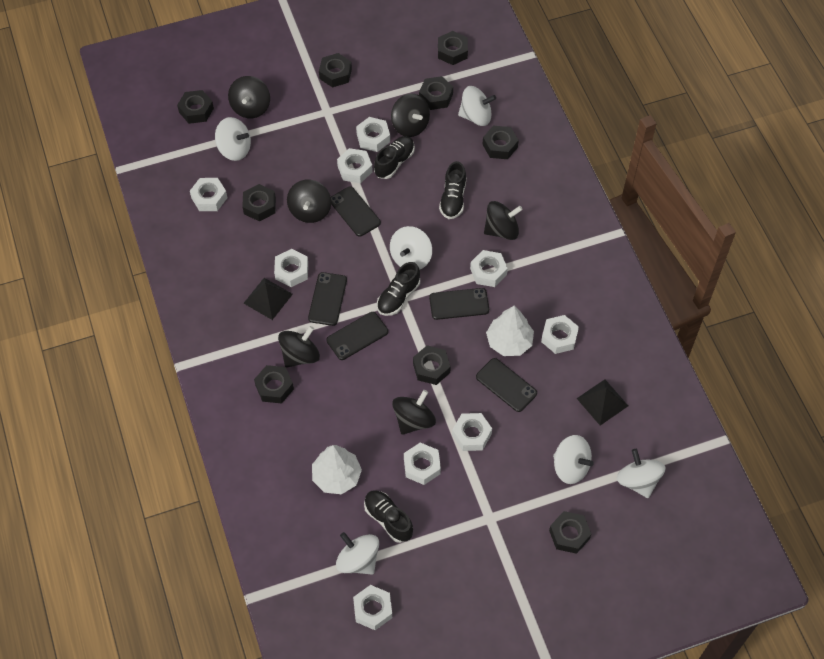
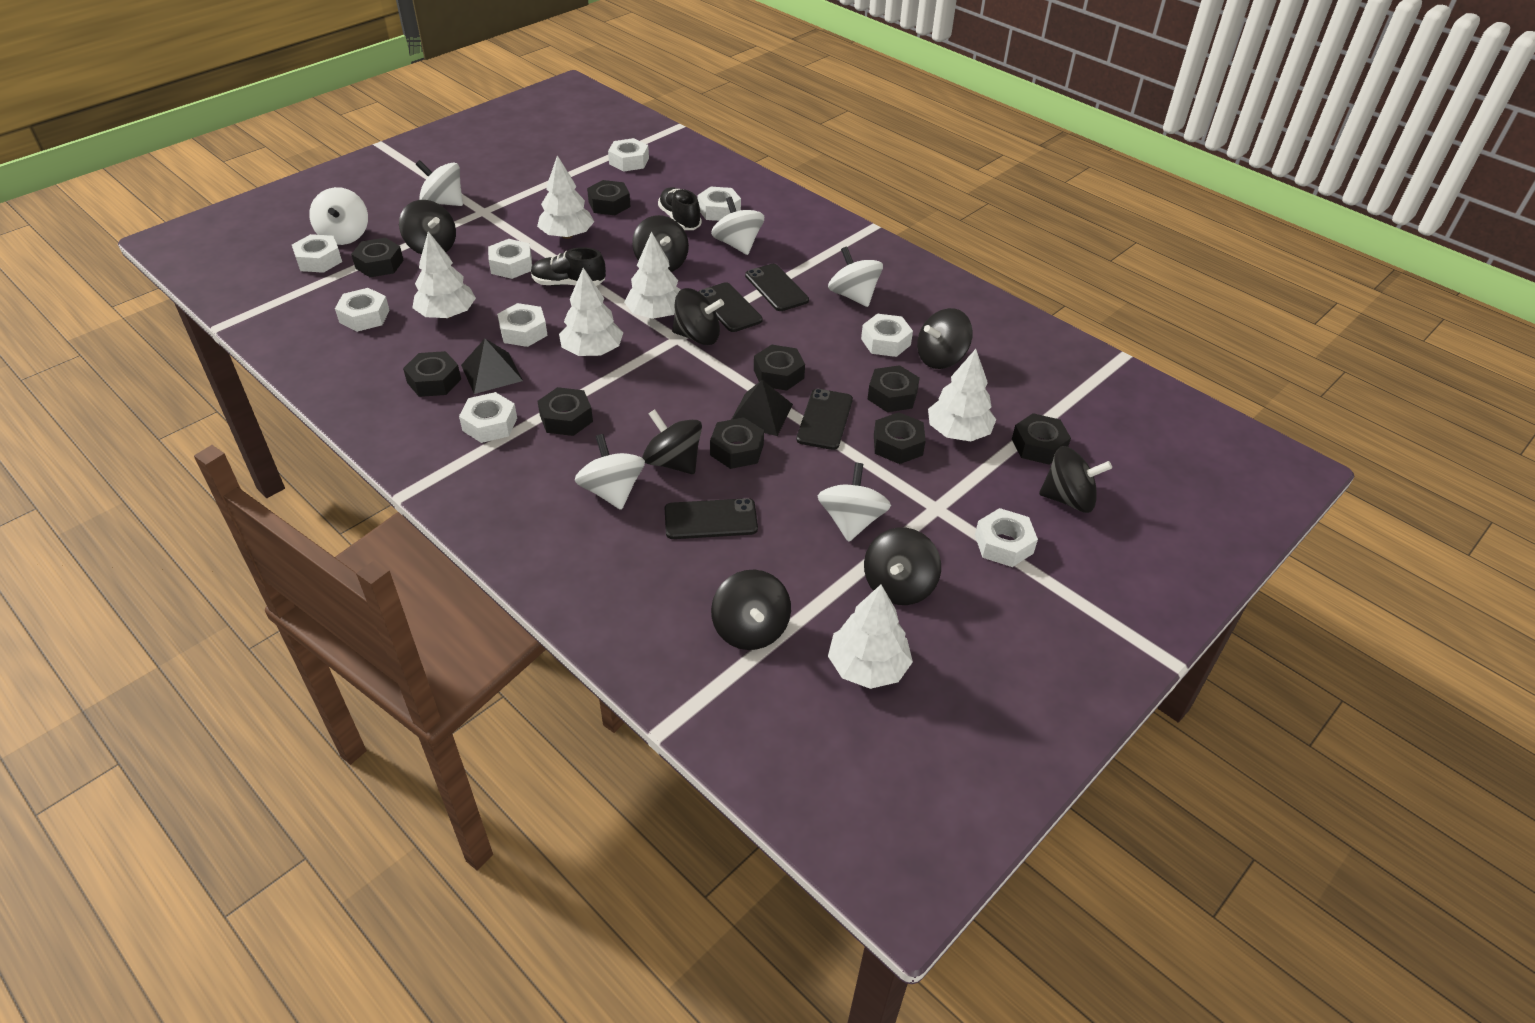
black phone: [308,272,347,326] [326,312,388,360] [331,186,381,237] [429,288,489,320] [476,358,537,412] = 5 -> [665,498,758,539] [698,282,763,332] [745,264,809,311] [796,389,853,450] = 4
black shoe: [364,490,413,543] [374,136,415,179] [377,262,420,316] [439,161,466,219] = 4 -> [531,247,606,286] [658,187,702,230] = 2
black spinning top: [228,76,270,118] [278,326,320,368] [287,180,331,223] [391,94,430,137] [392,390,436,435] [484,201,523,240] = 6 -> [399,200,456,255] [632,215,689,272] [642,409,702,474] [672,288,724,345] [711,570,791,650] [864,527,941,605] [917,308,973,369] [1039,446,1112,513] = 8
white tree: [312,445,362,494] [486,306,534,356] = 2 -> [413,231,476,318] [537,155,594,239] [559,268,623,356] [624,232,681,319] [828,585,913,689] [928,349,996,441] = 6

